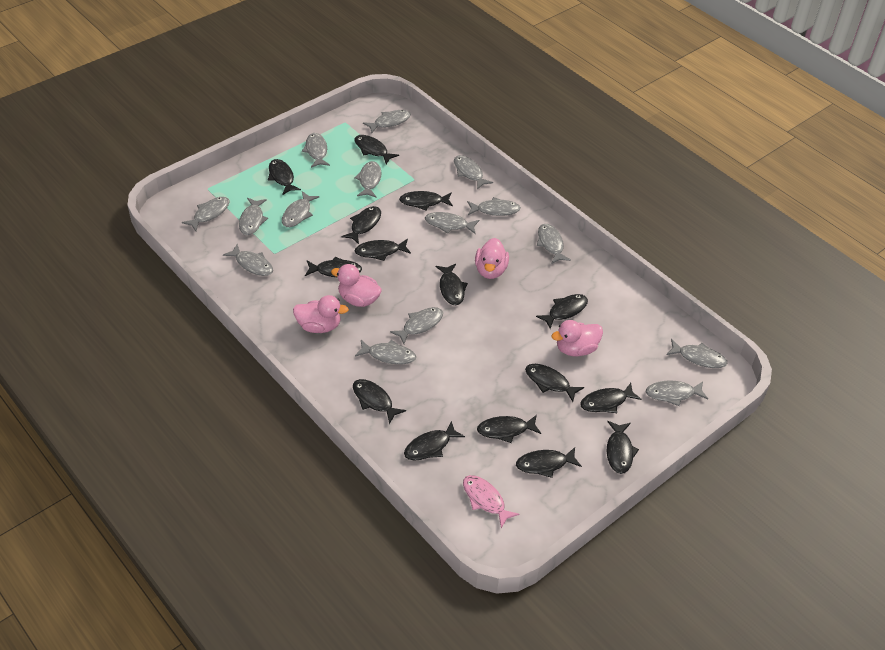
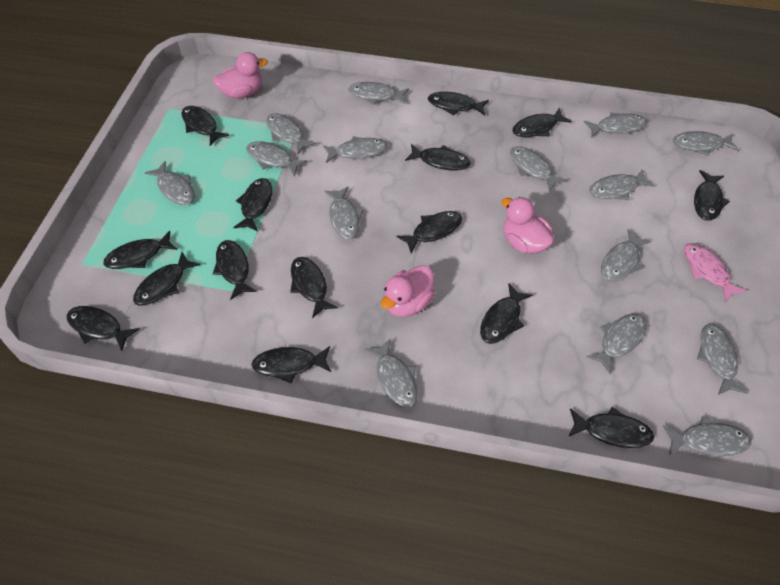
pink duck: [293,295,349,333] [331,264,382,307] [475,238,509,279] [551,320,603,356] = 4 -> [213,52,268,99] [381,265,435,317] [502,197,554,254] = 3

